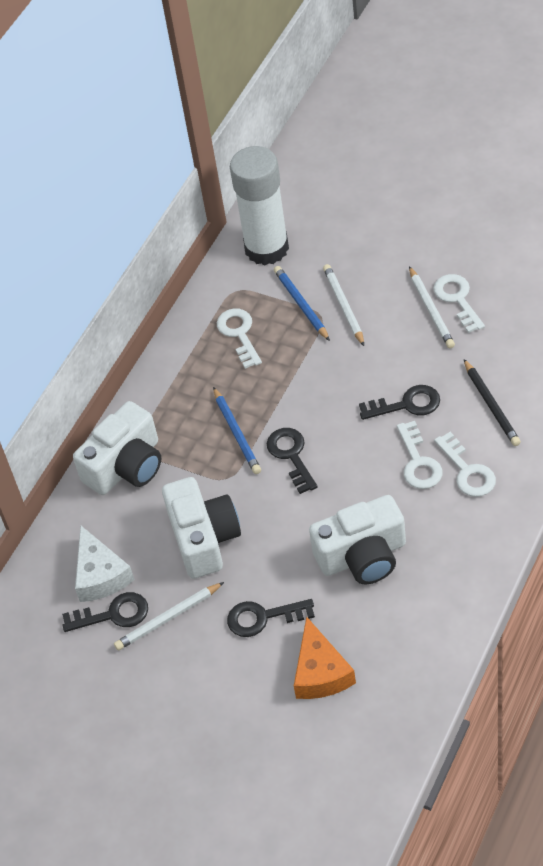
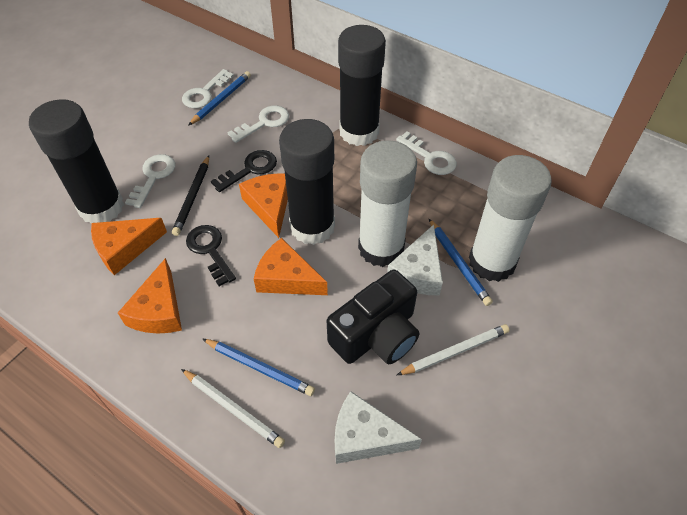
black camera: none = 0 -> [327,270,419,364] = 1
black glue stick: none = 0 -> [29,99,124,224] [279,119,335,245] [338,25,386,146] = 3
black key: [62,592,148,632] [227,599,315,637] [267,428,318,494] [359,385,440,420] = 4 -> [186,225,236,286] [211,150,277,192] = 2
blue pencil: [213,387,261,474] [274,266,330,341] = 2 -> [188,71,251,126] [203,339,315,396] [429,219,493,306] = 3
orange cheese: [294,617,356,699] = 1 -> [91,218,167,275] [118,258,182,333] [239,173,288,238] [254,238,328,295] = 4
white camera: [73,401,161,495] [162,477,241,579] [309,495,406,584] = 3 -> none = 0
white cheese: [75,526,135,602] = 1 -> [335,391,422,464] [387,224,443,296] = 2
white glue stick: [230,146,289,265] = 1 -> [358,140,417,267] [469,155,552,282] = 2
white pencil: [114,582,224,650] [323,264,364,346] [409,266,455,348] = 3 -> [181,369,285,448] [397,324,510,375] = 2

